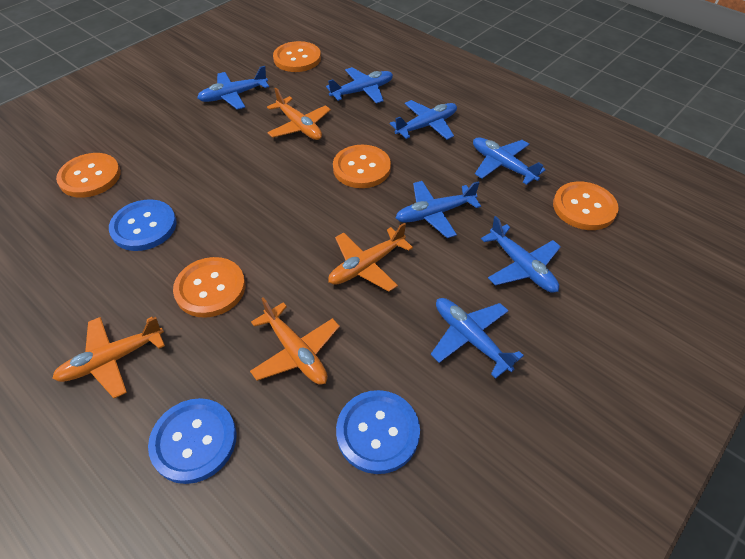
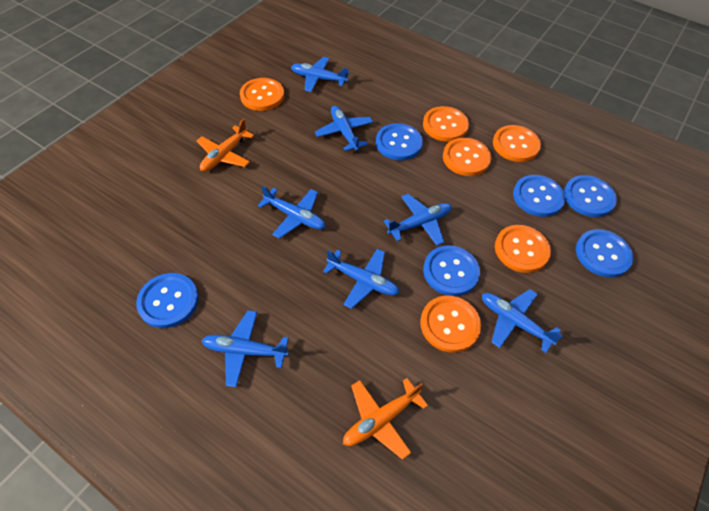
blue button: [109,200,177,251] [148,398,237,484] [336,390,420,474] = 3 -> [136,273,199,328] [376,123,423,161] [423,245,480,296] [513,175,566,217] [564,175,617,217] [576,229,634,278] = 6
orange button: [56,153,121,198] [173,257,245,318] [273,41,321,72] [333,145,391,188] [553,181,619,230] = 5 -> [240,78,284,111] [420,296,481,353] [423,106,469,142] [443,138,491,176] [493,125,541,162] [495,225,551,273] = 6
orange plane: [52,317,165,398] [250,297,340,384] [267,88,331,140] [328,223,413,292] = 4 -> [197,119,254,172] [343,378,428,460] = 2

